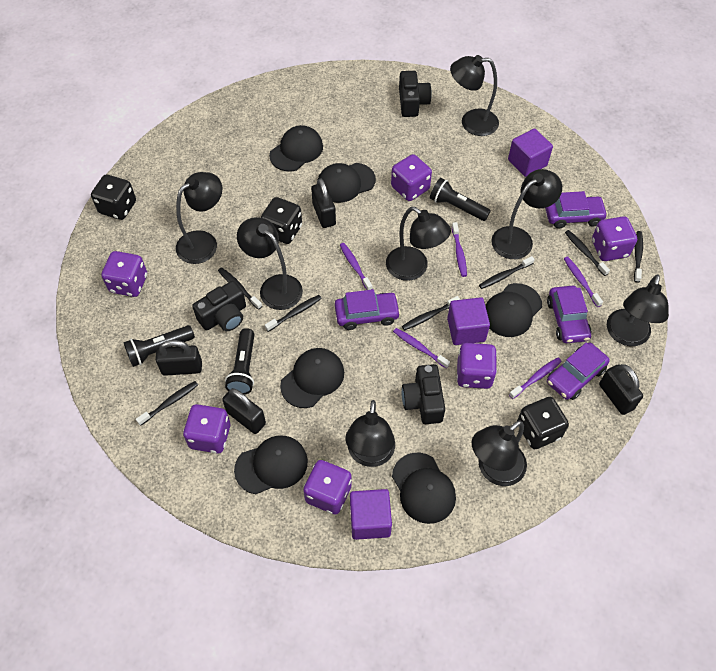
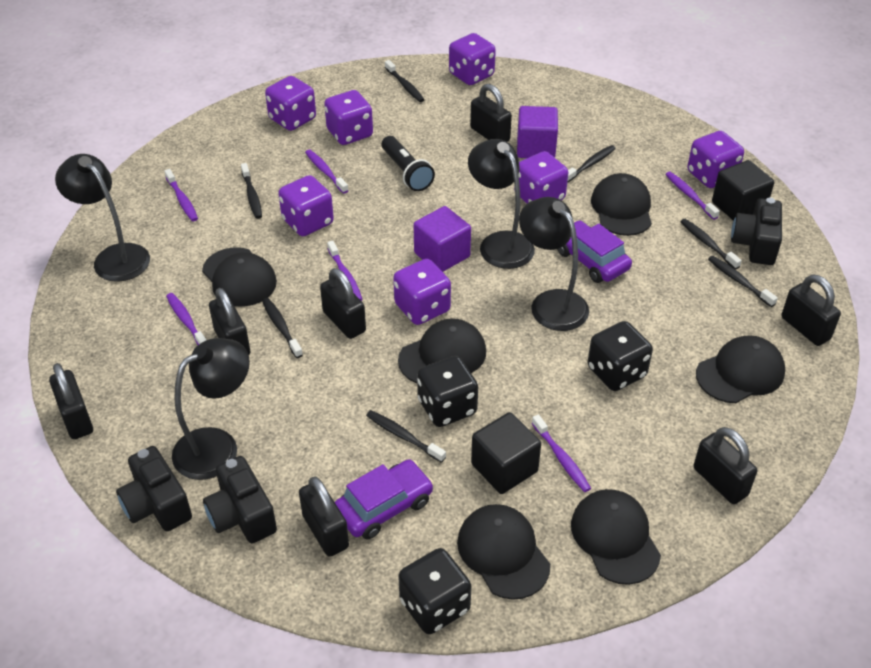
black cube: none = 0 -> [471,412,541,494] [712,160,774,221] = 2
black flashlight: [124,325,195,367] [225,328,254,395] [430,178,491,221] = 3 -> [382,136,435,191] = 1
black lamp: [176,172,222,264] [237,217,303,310] [345,400,395,467] [386,207,451,281] [450,55,499,136] [472,420,527,486] [491,169,562,259] [607,274,669,346] = 8 -> [55,154,150,282] [172,338,250,480] [468,139,535,269] [519,197,589,331] = 4
black padlock: [156,340,202,376] [222,388,266,434] [311,178,336,228] [599,364,643,415] = 4 -> [49,363,93,439] [209,288,250,355] [299,476,349,557] [320,268,366,339] [470,84,512,142] [694,427,757,504] [781,274,841,346] = 7
purple car: [335,289,401,330] [545,191,608,229] [547,286,592,343] [547,342,610,400] = 4 -> [335,459,434,540] [557,221,632,283] = 2
purple cube: [350,489,392,540] [447,297,490,345] [508,128,553,177] = 3 -> [414,206,471,272] [517,106,558,158] = 2
purple dice: [101,251,147,297] [183,404,230,454] [303,460,352,515] [391,154,432,201] [457,343,497,389] [592,216,637,261] = 6 -> [265,76,316,131] [278,175,334,236] [324,90,373,145] [393,259,451,325] [449,33,496,85] [514,151,568,203] [687,131,744,188] = 7
purple toothbrush: [340,243,372,290] [393,328,450,369] [452,222,467,277] [509,357,562,399] [564,257,603,307] = 5 -> [165,169,198,222] [166,293,206,345] [305,150,349,194] [327,241,363,301] [532,414,591,492] [665,172,720,220] = 6

